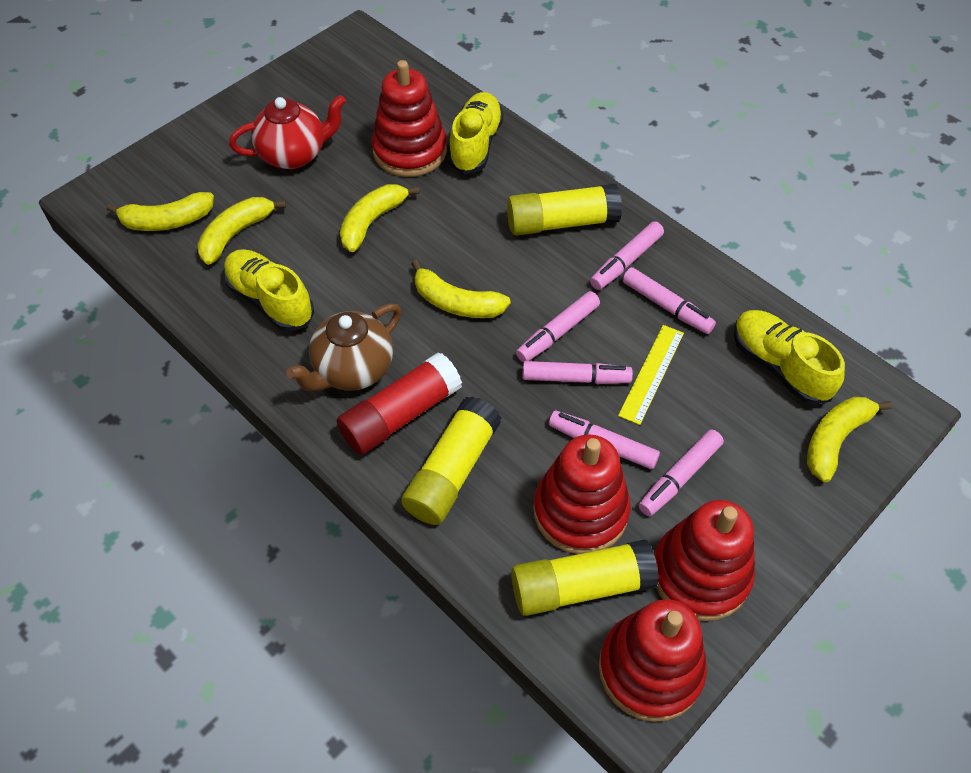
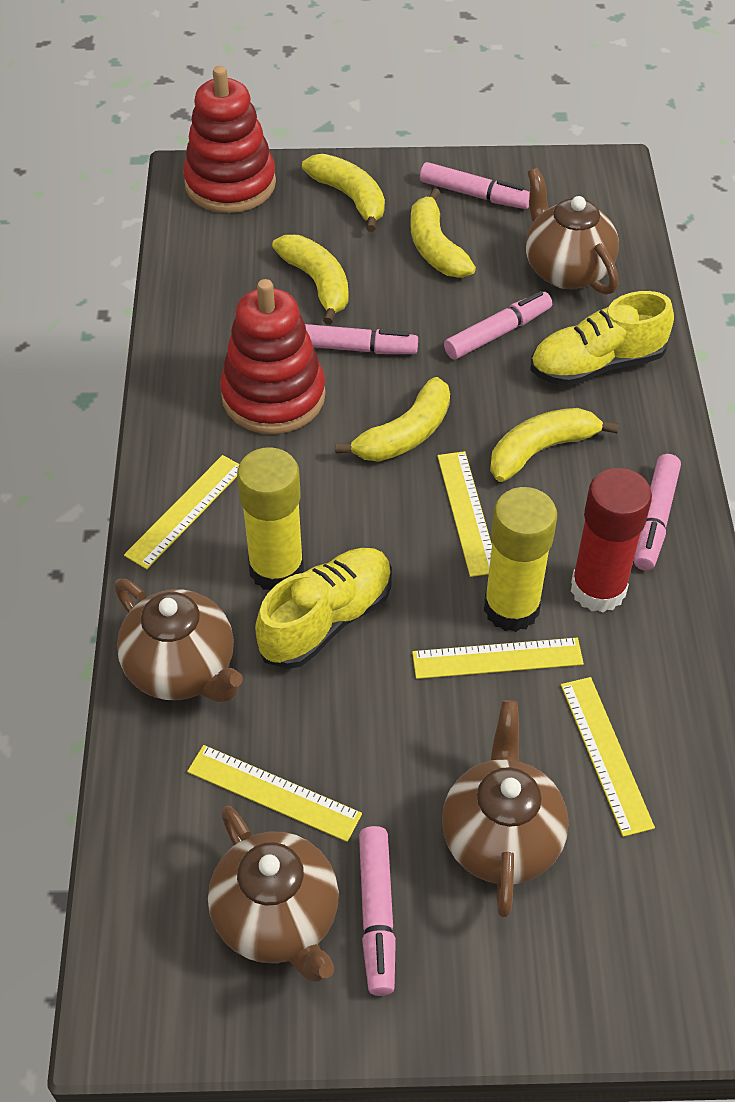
brown teapot: [286,304,402,391] = 1 -> [115,579,243,702] [208,806,339,982] [442,700,569,918] [526,168,619,295] = 4
pink marker: [516,291,600,362] [522,361,633,384] [549,411,660,469] [590,221,664,290] [622,267,716,334] [639,429,724,516] = 6 -> [305,324,418,354] [359,826,396,996] [420,162,530,209] [444,291,552,360] [634,454,681,571] = 5
red stacking toy: [372,60,447,177] [533,434,631,554] [599,599,707,722] [654,500,755,621] = 4 -> [183,66,276,213] [220,279,326,434] = 2
red teapot: [229,95,346,169] = 1 -> none = 0
yellow glue stick: [401,396,501,525] [507,184,622,236] [511,540,659,616] = 3 -> [237,447,304,590] [484,487,557,632] = 2
yellow ruler: [618,325,684,425] = 1 -> [124,455,239,569] [187,745,362,842] [412,638,584,679] [437,451,492,577] [561,677,655,837] = 5
yellow shoe: [223,249,314,332] [448,92,504,174] [734,310,845,405] = 3 -> [255,548,392,669] [530,291,674,386] = 2

